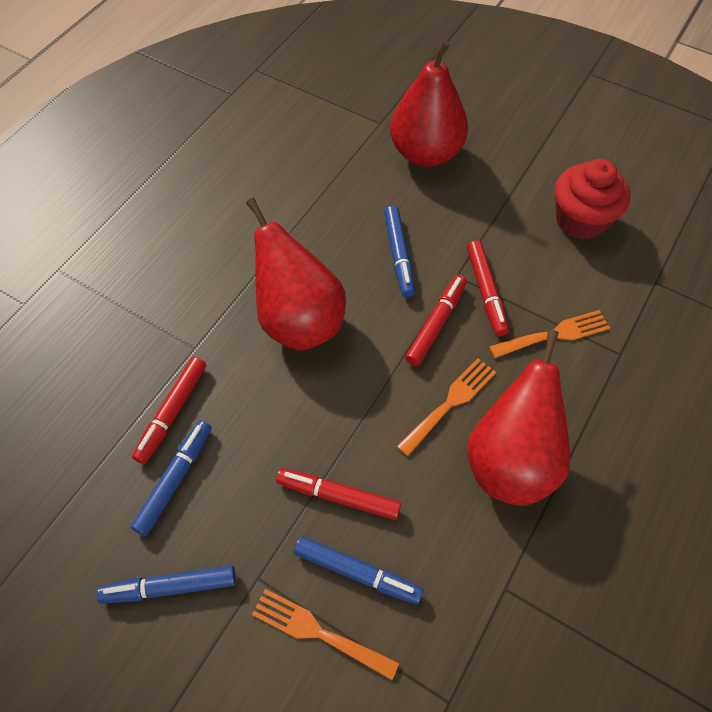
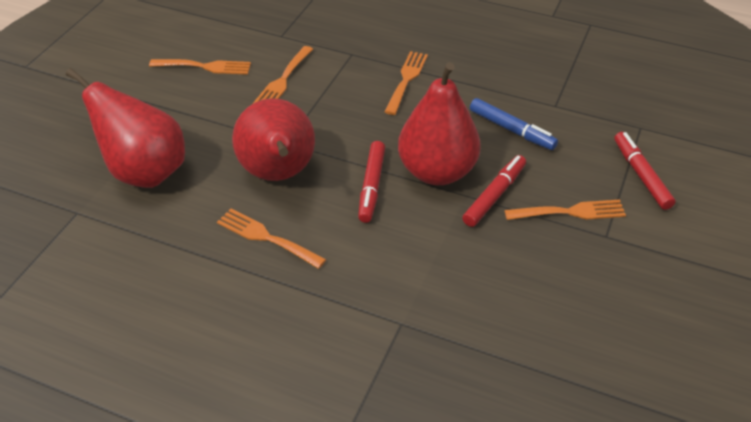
blue marker: [96,566,236,604] [131,420,212,536] [294,536,423,604] [384,206,415,297] = 4 -> [470,98,558,150] = 1
orange fork: [252,589,399,680] [397,358,496,456] [489,310,610,358] = 3 -> [149,59,251,75] [217,209,326,269] [253,46,313,103] [385,51,428,115] [504,200,626,220] = 5
red cupcake: [555,159,630,240] = 1 -> none = 0
red marker: [132,357,206,464] [276,468,401,520] [405,275,467,366] [467,240,509,336] = 4 -> [358,141,385,223] [462,155,526,227] [614,132,676,210] = 3

